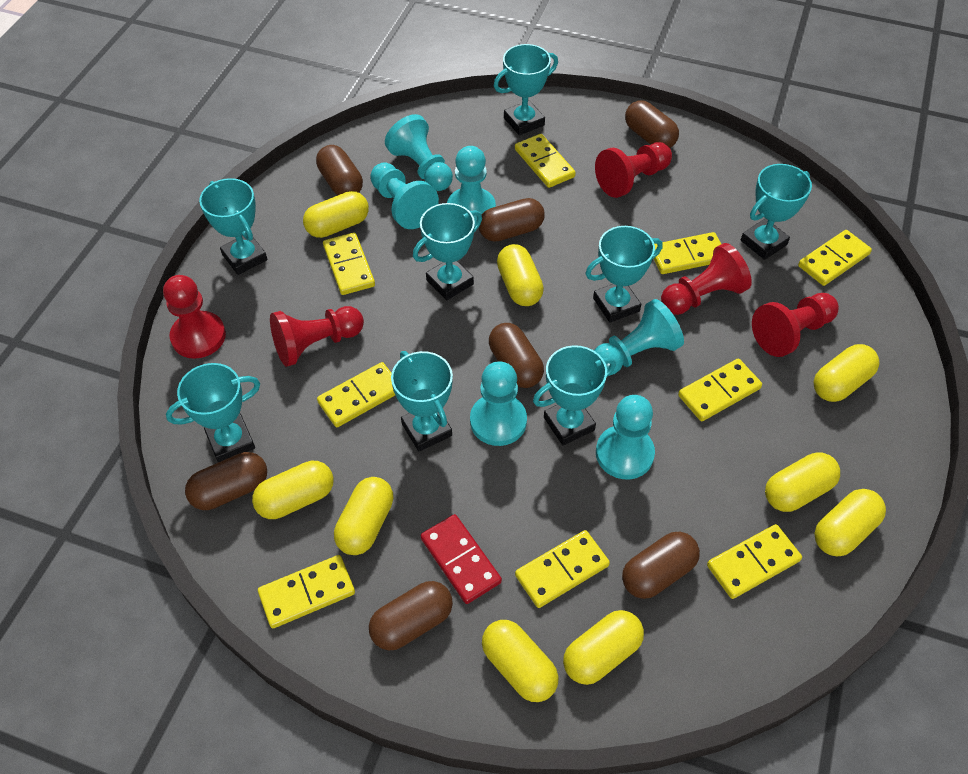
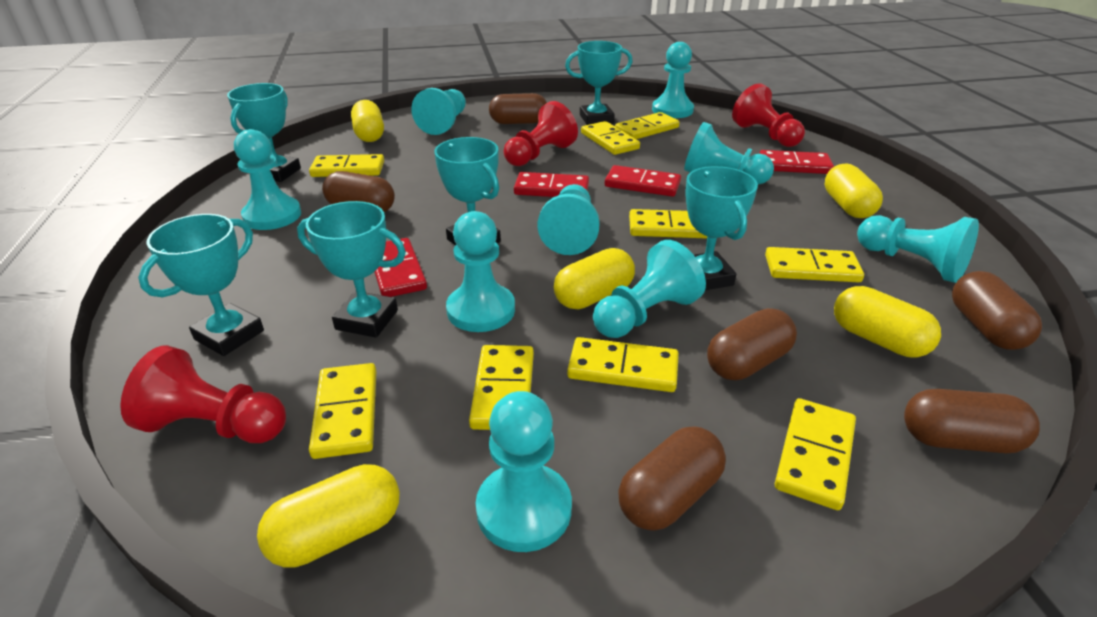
brown capsule: [185,452,267,510] [316,145,363,195] [369,581,453,650] [479,198,545,242] [489,323,544,388] [622,532,700,599] [625,100,679,148] = 7 -> [322,171,395,212] [489,93,547,124] [618,426,726,530] [707,308,797,380] [904,389,1040,453] [952,271,1042,350] = 6
red domino: [421,514,502,604] = 1 -> [374,238,427,297] [514,172,589,197] [605,165,681,197] [759,150,834,174] = 4
red pawn: [163,275,226,359] [270,306,364,367] [595,142,672,198] [661,243,752,315] [752,293,839,357] = 5 -> [120,345,286,443] [503,101,578,166] [732,83,805,147] = 3
turquoise pawn: [370,162,439,229] [385,114,453,191] [447,146,496,223] [470,361,527,446] [594,299,684,376] [596,395,655,479] = 6 -> [234,129,301,230] [411,88,466,135] [446,211,515,332] [476,391,572,552] [538,184,600,255] [593,240,706,338] [652,42,694,118] [684,122,774,185] [857,215,979,283] = 9
turquoise trophy: [166,363,260,462] [199,178,268,275] [391,351,453,452] [413,203,482,300] [494,44,558,135] [533,345,616,445] [585,226,663,323] [741,164,812,260] = 8 -> [138,214,264,356] [227,83,301,182] [297,201,406,338] [434,137,501,245] [565,41,633,125] [685,166,758,290] = 6
yellow capsule: [252,461,334,519] [303,191,369,238] [334,477,393,555] [482,620,558,702] [497,244,544,306] [563,610,644,685] [765,452,840,512] [813,344,880,402] [814,489,886,556] = 9 -> [257,464,400,567] [351,100,384,142] [554,248,635,310] [825,164,883,218] [834,286,941,357] = 5

